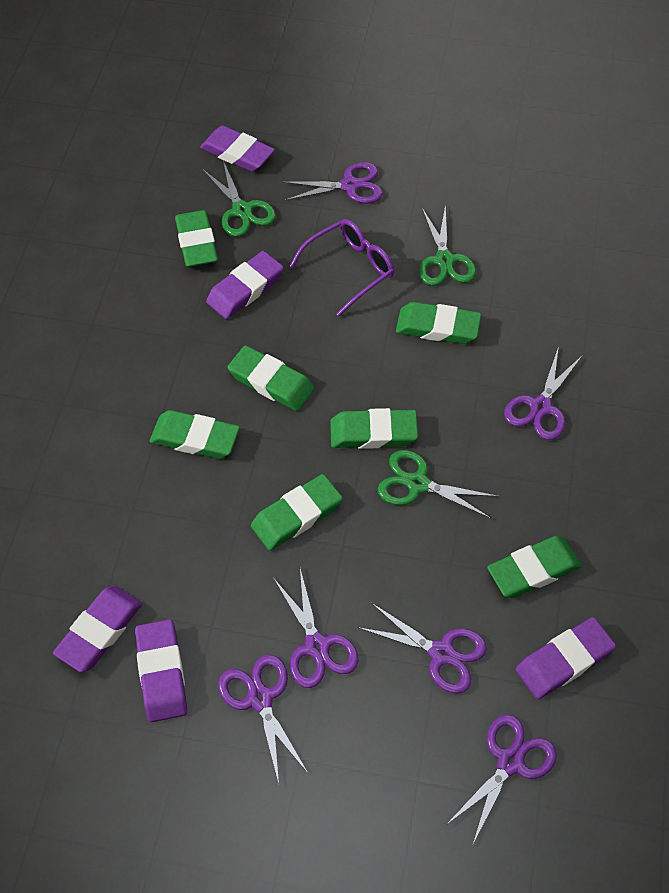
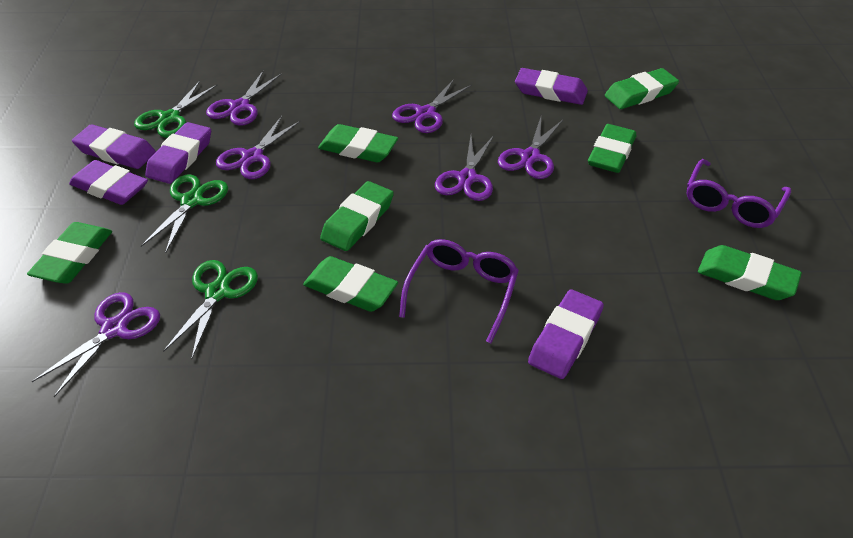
purple glasses: [289,219,394,316] = 1 -> [399,239,519,343] [687,159,791,228] = 2

